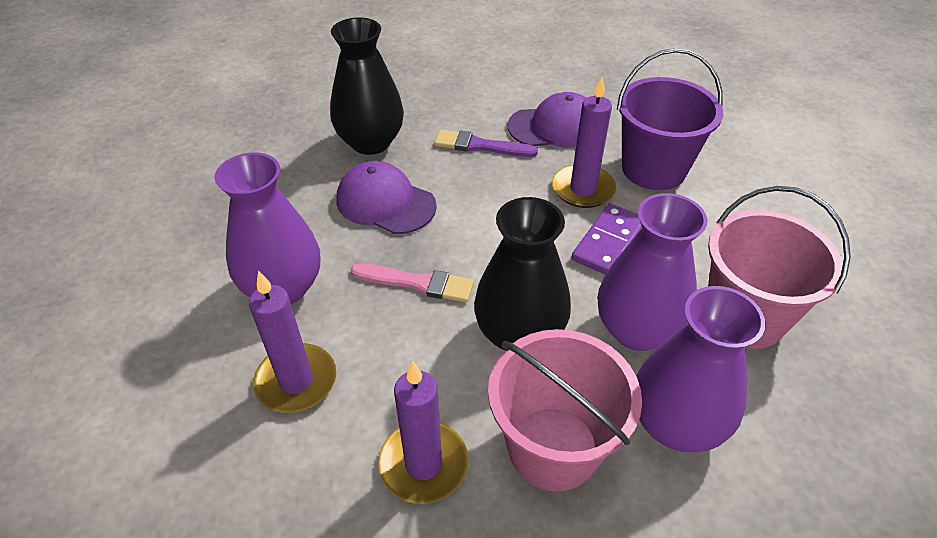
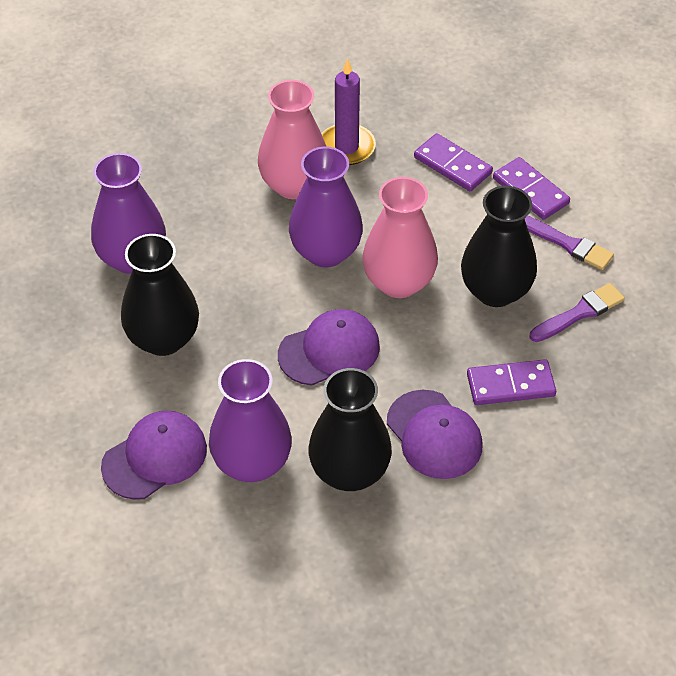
black vase: [330,17,404,155] [474,197,571,350] = 2 -> [121,234,199,356] [308,368,392,491] [461,186,537,307] = 3
pink brush: [350,263,474,302] = 1 -> none = 0
pink bucket: [488,329,642,492] [708,186,851,349] = 2 -> none = 0
pink vase: none = 0 -> [258,80,327,199] [362,177,438,298] = 2
purple brush: [434,130,538,157] = 1 -> [525,216,614,270] [530,283,625,342] = 2
purple bucket: [617,48,723,190] = 1 -> none = 0
purple candle: [249,270,336,413] [378,361,468,504] [552,76,616,208] = 3 -> [322,58,376,165] = 1
purple cap: [337,161,437,234] [508,92,586,148] = 2 -> [101,411,207,500] [278,309,380,386] [387,390,483,479] = 3
purple domino: [571,203,642,275] = 1 -> [414,133,493,191] [467,359,556,405] [493,157,570,220] = 3

